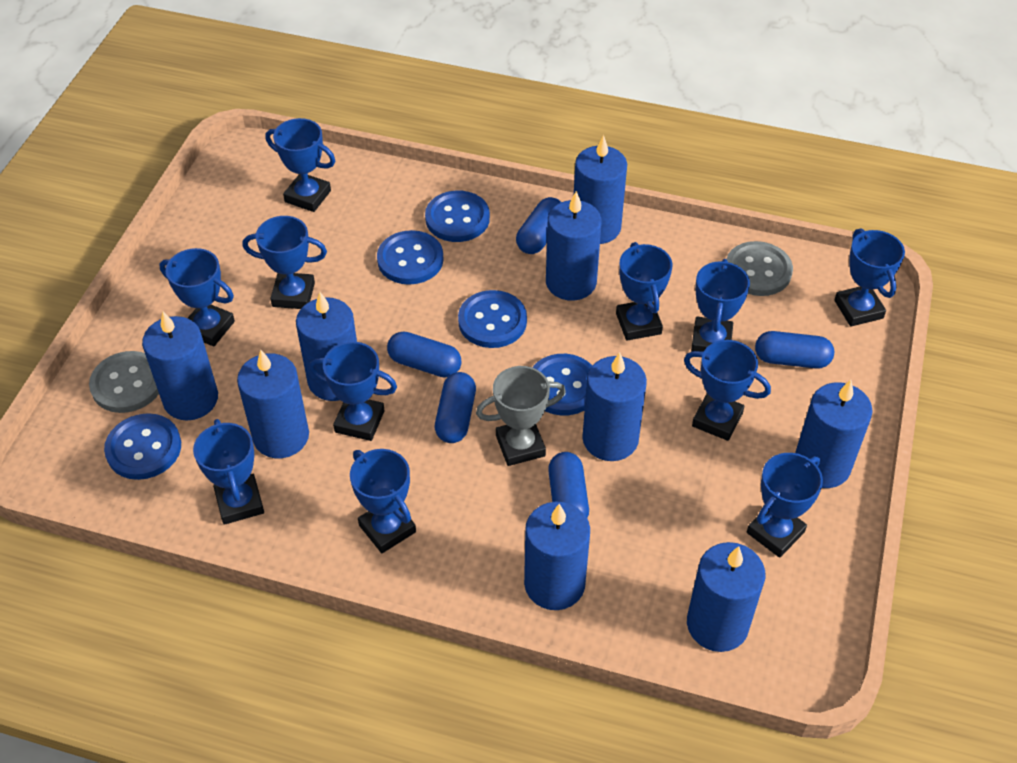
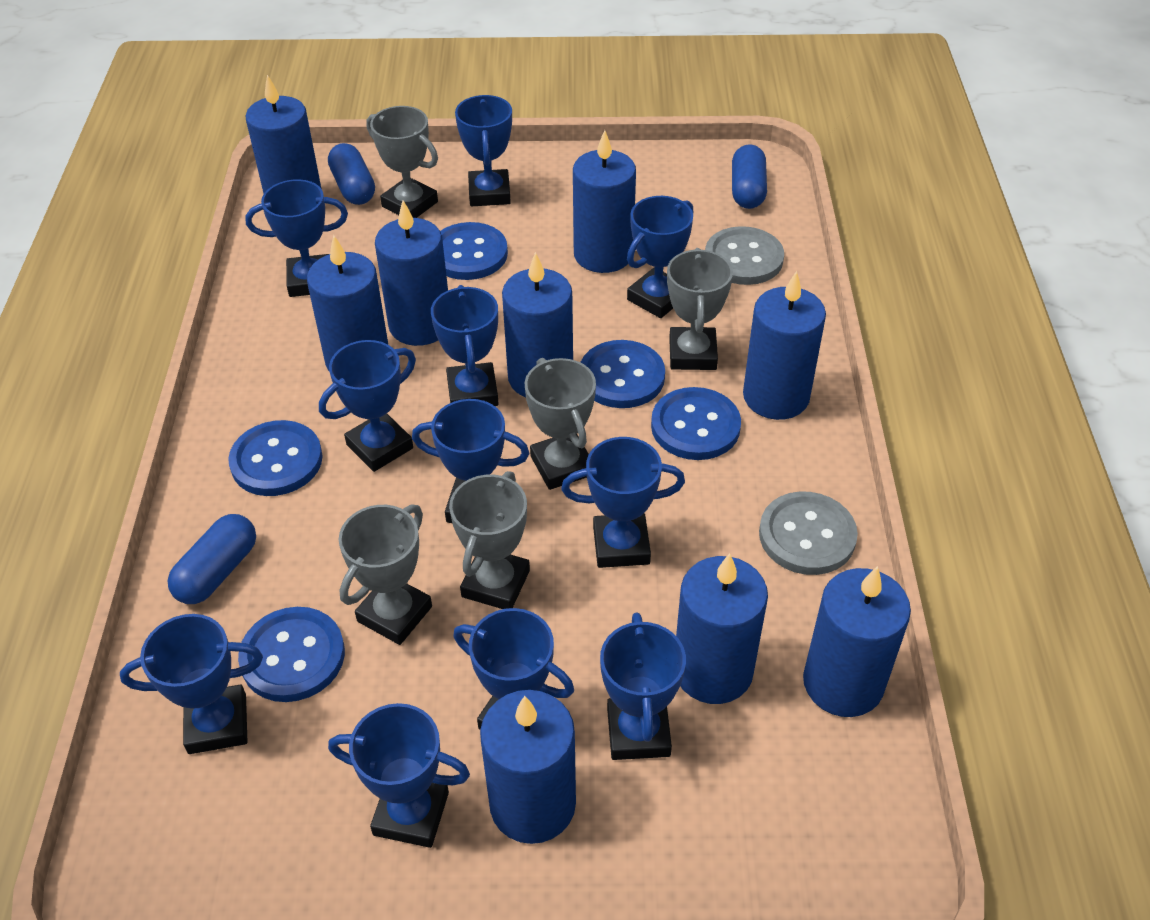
blue capsule: [387,331,461,377] [435,372,476,443] [516,197,561,254] [548,452,589,518] [755,331,834,369] = 5 -> [168,514,256,604] [328,143,375,205] [732,144,767,209] = 3
grey trophy: [476,366,566,466] = 1 -> [339,504,432,645] [366,106,438,218] [449,471,530,609] [525,358,596,490] [667,248,733,370] = 5

